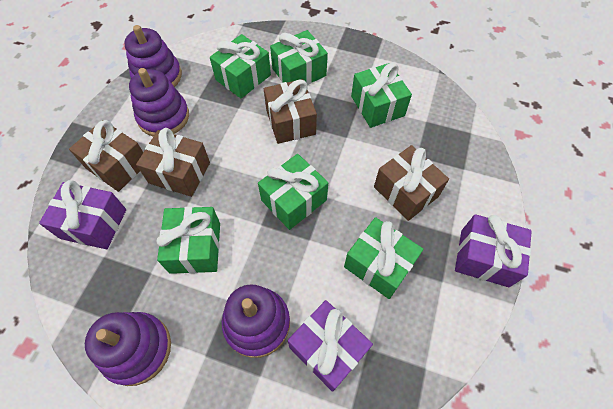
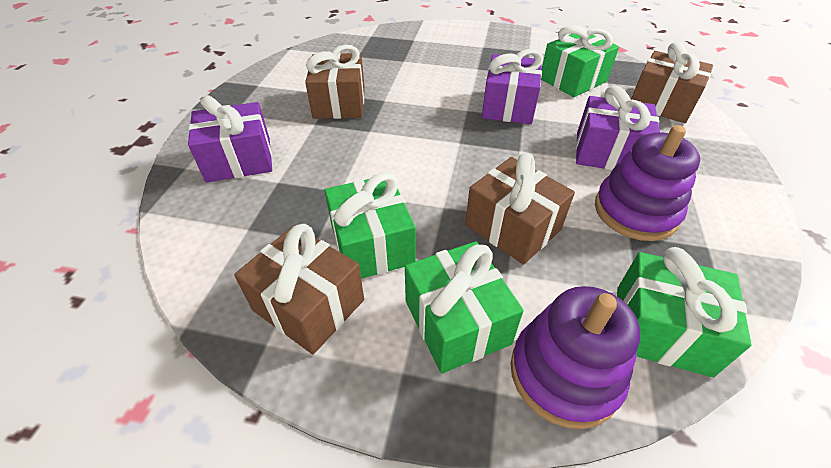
green gift: [156,207,220,274] [210,34,271,98] [258,154,328,230] [270,30,328,85] [344,217,424,299] [351,63,412,128] = 6 -> [324,172,415,279] [405,241,524,373] [541,25,619,97] [617,247,752,377] = 4
purple stacking toy: [85,312,171,386] [124,25,182,87] [129,68,189,137] [222,284,290,358] = 4 -> [511,286,640,429] [595,125,700,241] = 2

